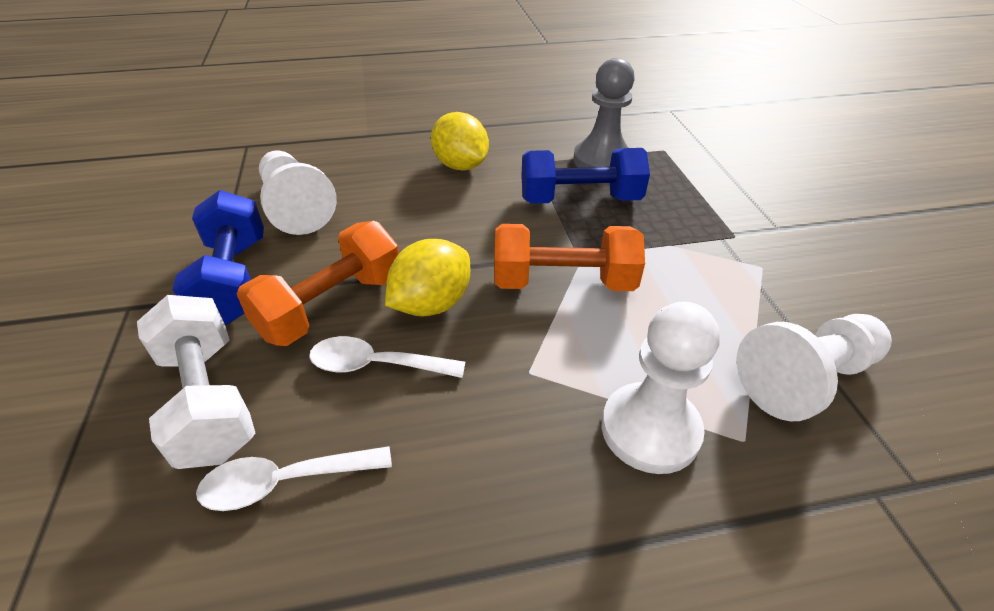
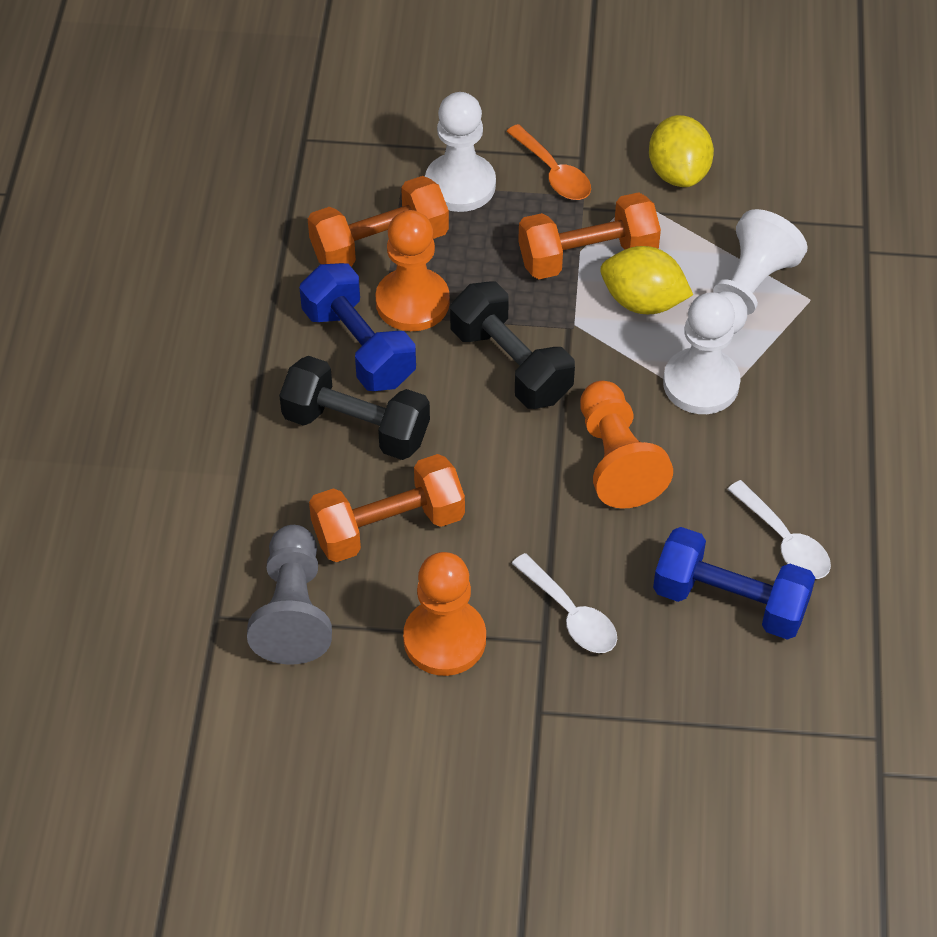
black dumbbell: none = 0 -> [279,356,430,460] [450,282,575,409] = 2
orange dumbbell: [237,221,399,346] [494,224,645,291] = 2 -> [308,176,449,267] [309,454,465,562] [518,192,661,279] = 3
orange pawn: none = 0 -> [375,210,450,331] [403,552,486,676] [580,381,673,509] = 3
orange spoon: none = 0 -> [506,124,591,200] = 1
white dumbbell: [137,295,255,469] = 1 -> none = 0

